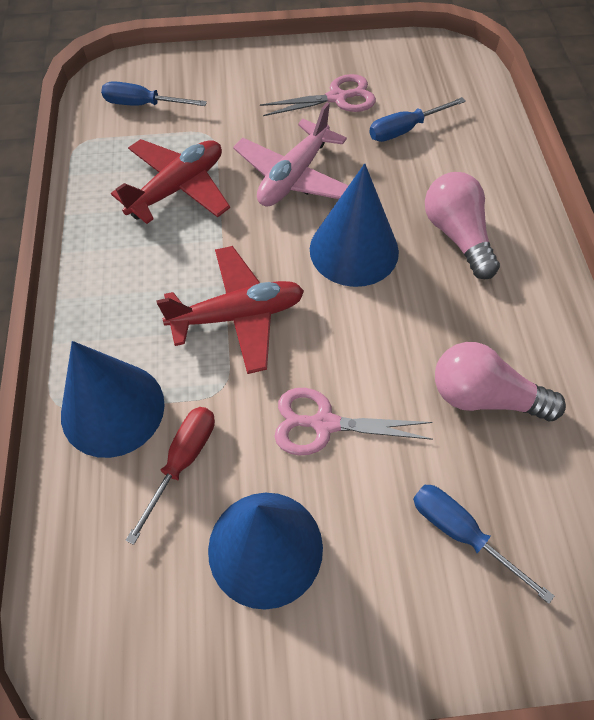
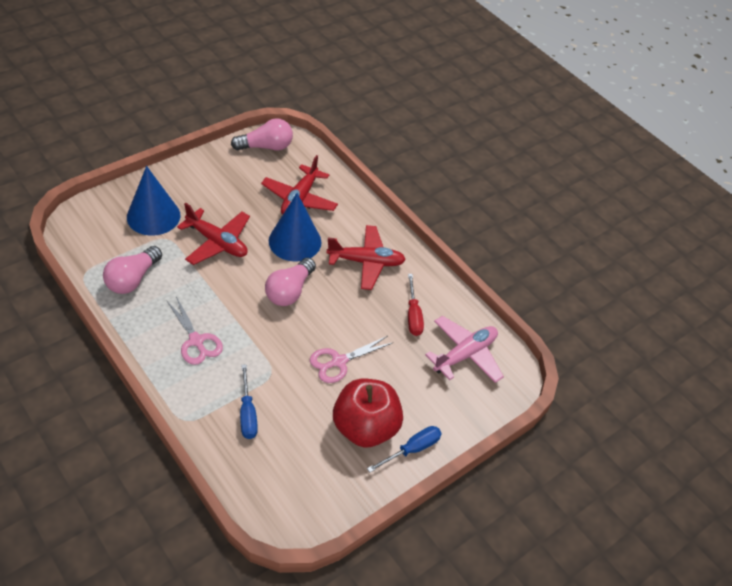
blue cone: [61,341,165,458] [208,493,323,610] [310,163,399,287] = 3 -> [127,166,180,236] [269,193,322,262] = 2
blue screwdriver: [101,81,207,106] [369,97,466,142] [413,485,554,604] = 3 -> [240,364,258,439] [367,426,442,472] = 2
pink light bulb: [425,172,500,279] [435,342,566,421] = 2 -> [103,246,162,294] [231,118,293,151] [265,258,316,306] = 3
red apple: none = 0 -> [333,379,403,448] = 1
red plane: [111,139,230,224] [156,246,304,374] = 2 -> [177,203,250,265] [261,155,338,215] [326,225,406,290] = 3

